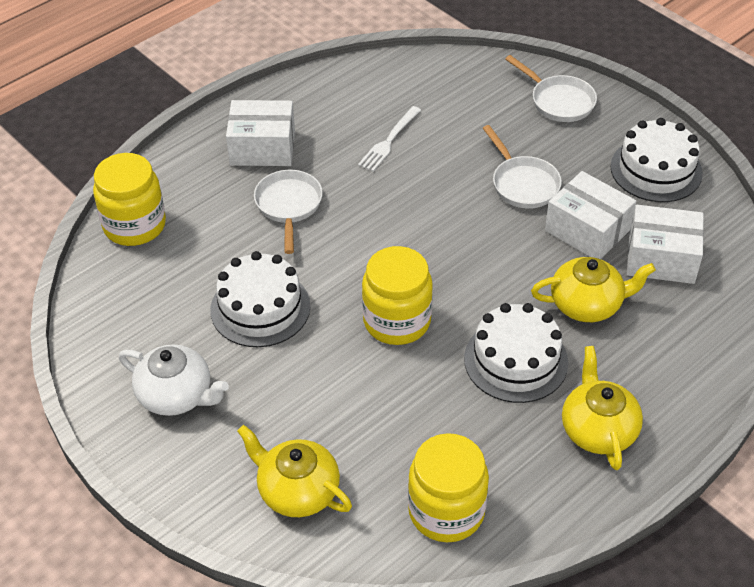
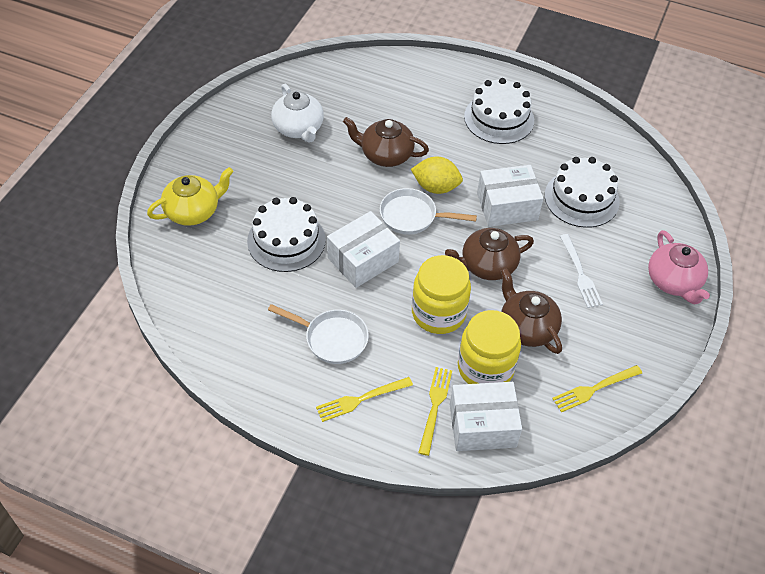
brown teapot: none = 0 -> [343,117,429,167] [445,228,534,280] [501,268,562,354] = 3
pink teapot: none = 0 -> [648,230,710,305] = 1
white pan: [254,170,323,254] [483,125,562,209] [505,55,597,122] = 3 -> [268,304,369,364] [380,188,477,235] = 2
yellow fork: none = 0 -> [316,377,413,422] [418,367,452,456] [552,365,642,412] = 3
yellow jar: [93,153,166,246] [362,246,433,345] [408,433,489,542] = 3 -> [412,255,471,334] [458,310,521,384] = 2
yellow lemon: none = 0 -> [411,157,463,194] = 1
yellow teapot: [237,425,352,517] [531,257,656,322] [562,346,643,470] = 3 -> [147,167,233,226] = 1

